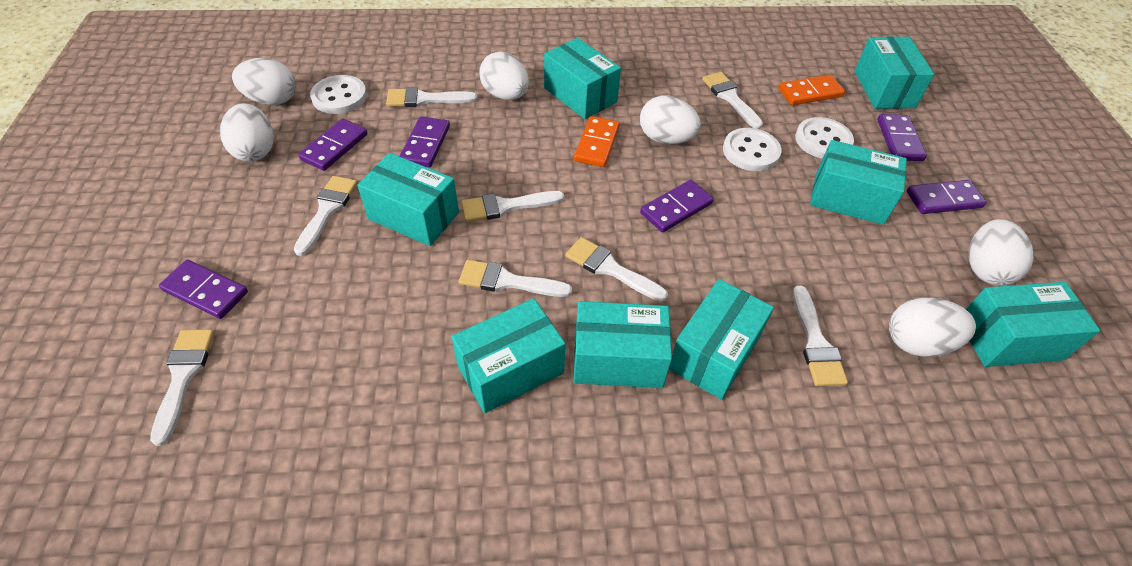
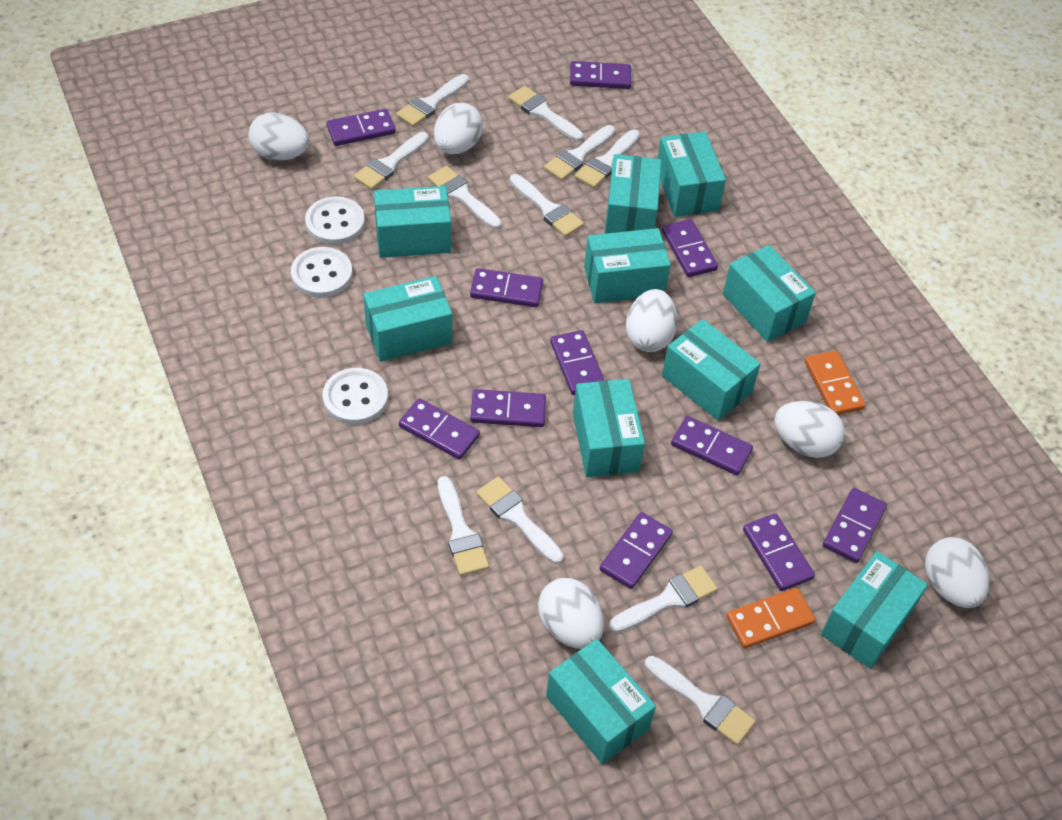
purple domino: [159,260,248,319] [298,118,367,171] [400,116,450,167] [640,180,714,232] [877,114,927,161] [907,180,987,214] = 6 -> [326,109,396,146] [399,398,480,460] [470,268,543,307] [470,389,546,427] [550,330,604,395] [570,61,631,89] [599,512,673,589] [662,219,718,277] [671,416,753,475] [743,513,815,591] [823,488,887,563] = 11
turquoise box: [357,153,459,246] [452,298,566,413] [544,38,621,119] [574,301,672,388] [669,279,774,400] [810,140,907,225] [854,36,934,109] [966,282,1100,367] = 8 -> [363,276,452,362] [374,186,451,258] [546,639,656,764] [573,379,645,477] [584,228,671,303] [605,154,662,234] [657,132,726,217] [662,319,761,421] [723,245,816,342] [821,551,928,669] = 10
white brush: [150,329,214,446] [294,176,357,256] [386,87,477,107] [459,260,572,297] [462,191,564,222] [565,237,668,302] [702,72,763,129] [793,285,848,386] = 8 -> [354,132,429,190] [396,74,469,127] [428,166,501,229] [438,476,489,576] [476,476,564,564] [508,86,583,141] [510,174,584,237] [544,125,615,180] [575,129,640,188] [609,565,718,633] [645,656,756,745] = 11

